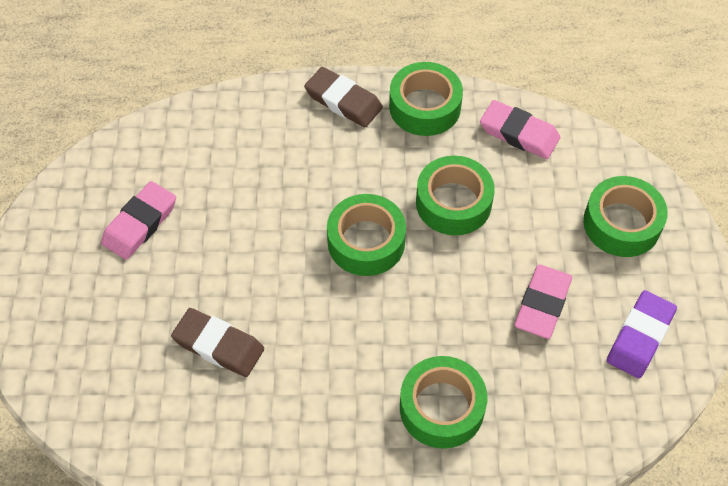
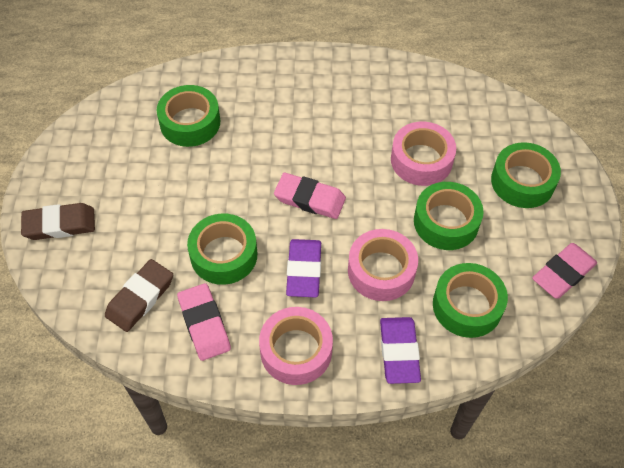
pink tape: none = 0 -> [259,307,333,385] [348,229,418,301] [391,122,456,186] = 3
purple eraser: [607,290,677,378] = 1 -> [286,239,321,297] [380,317,421,384] = 2

